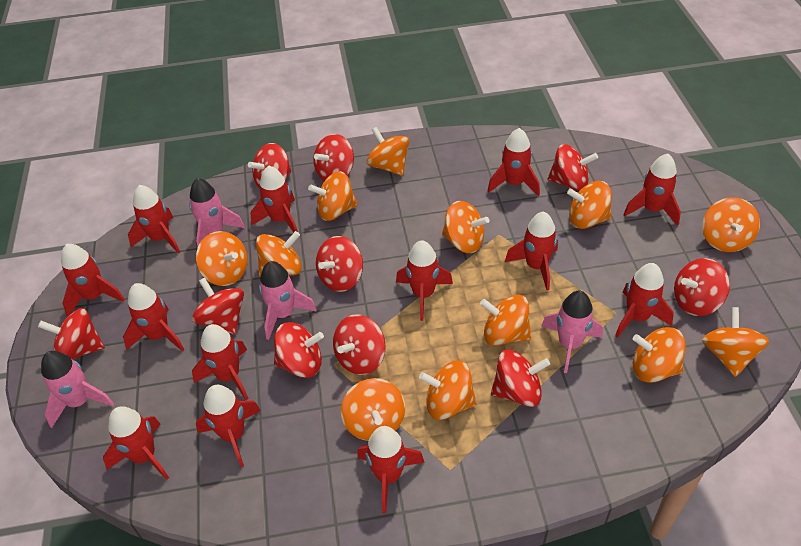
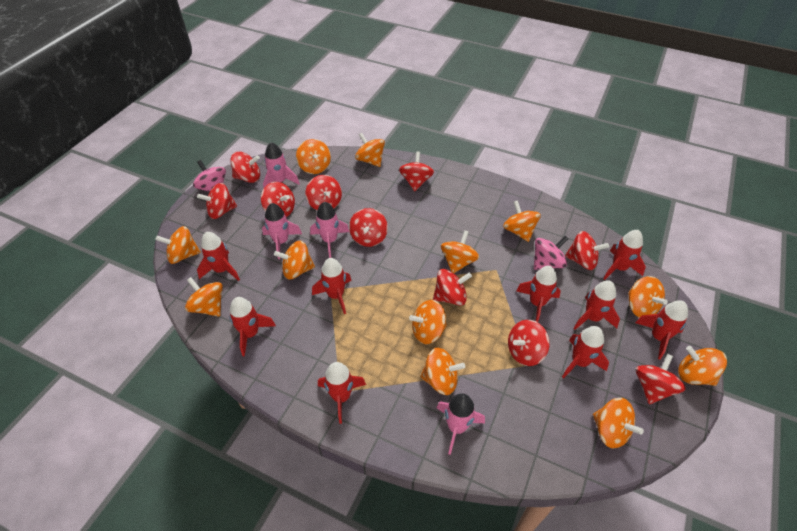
pink spinning top: none = 0 -> [193,160,226,192] [534,236,568,270] = 2
red rocket: [61,244,125,316] [103,406,169,480] [123,283,184,351] [128,185,180,254] [192,324,249,400] [196,385,261,467] [250,166,298,232] [357,426,425,513] [396,240,453,321] [488,128,540,196] [505,211,558,291] [615,263,674,338] [624,154,681,226] = 13 -> [197,232,240,281] [229,297,276,356] [312,258,352,314] [318,362,366,424] [516,266,561,322] [562,326,609,379] [573,280,620,330] [603,230,646,280] [635,300,688,360] = 9

